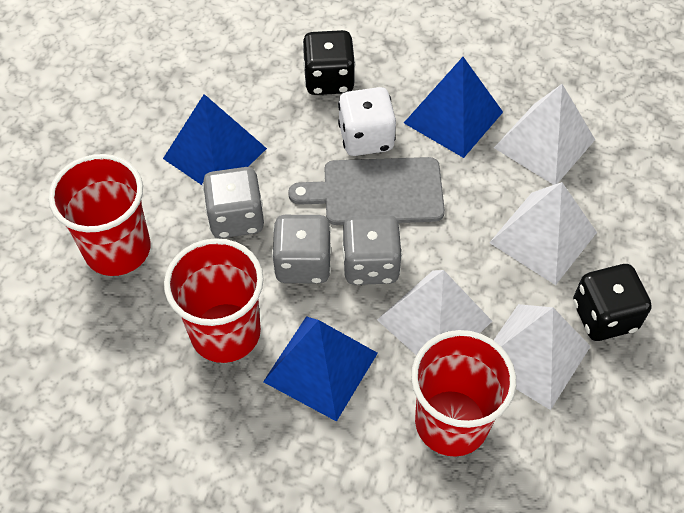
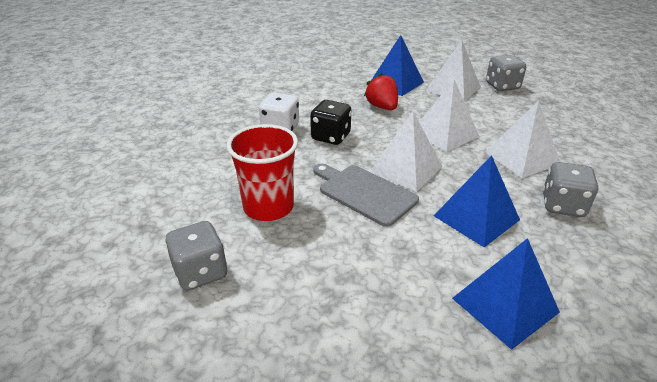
black dice: [302,30,356,95] [573,264,652,341] = 2 -> [310,100,352,145] = 1
red cup: [48,154,151,276] [164,238,264,363] [411,330,516,457] = 3 -> [227,124,298,221] = 1
red strawberry: none = 0 -> [364,73,398,110] = 1

